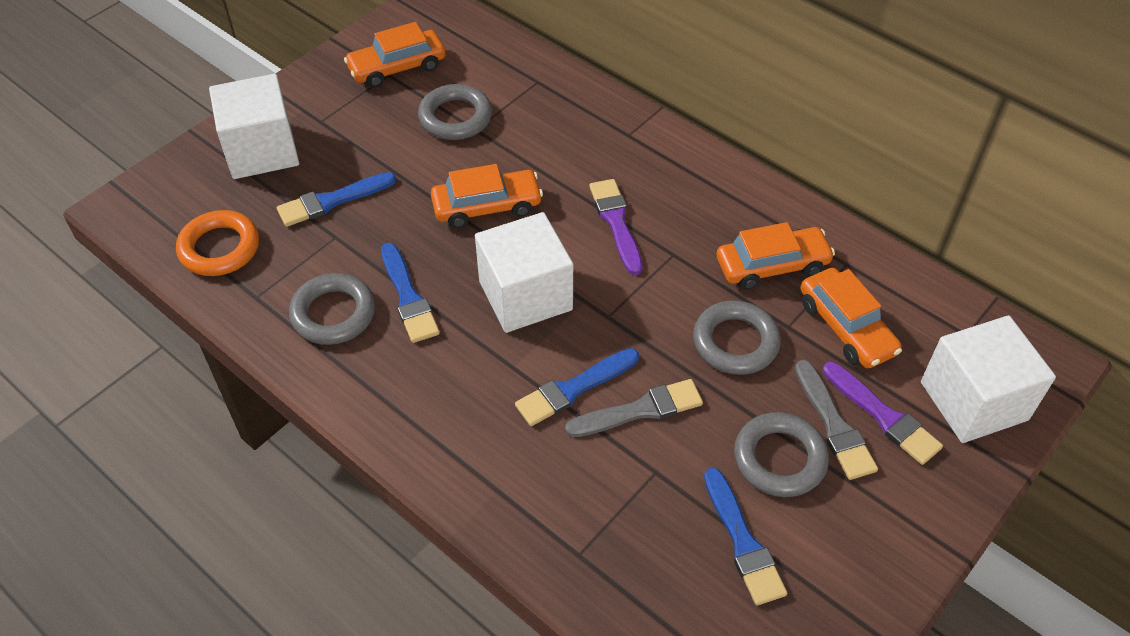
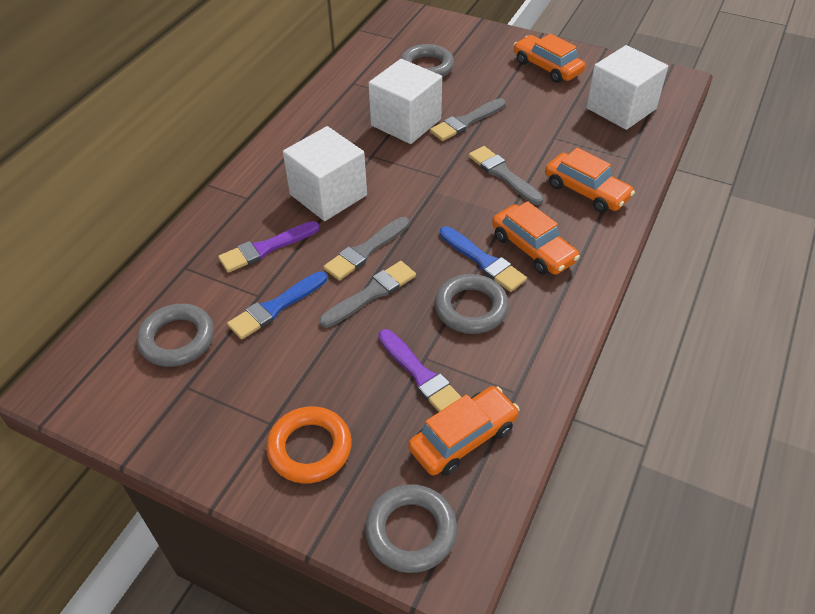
blue brush: [277,172,396,227] [381,243,440,343] [515,348,639,426] [704,468,787,606] = 4 -> [227,271,327,340] [440,226,527,292] = 2
grey brush: [565,379,703,437] [795,360,878,480] = 2 -> [319,261,416,328] [323,217,409,281] [430,98,506,141] [469,146,543,205] = 4

